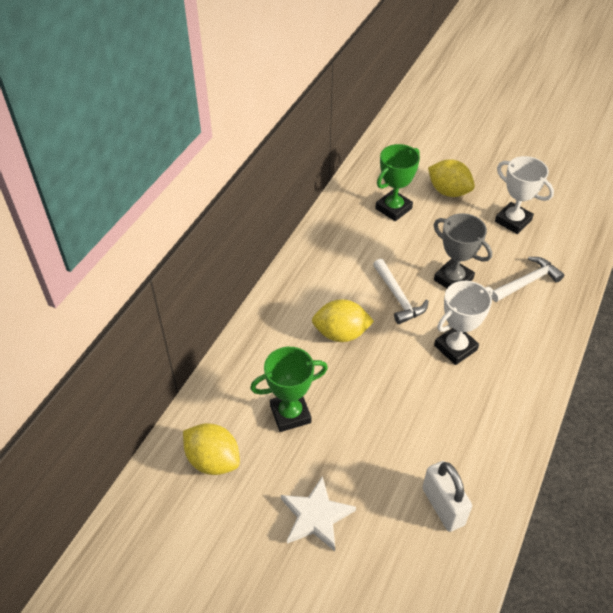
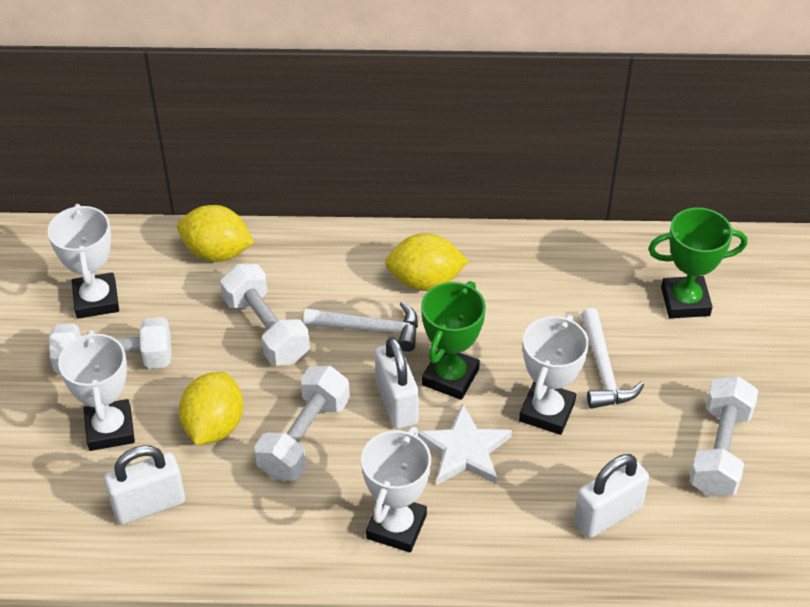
grey trophy: [434,213,492,288] = 1 -> none = 0
white dumbbell: none = 0 -> [49,317,172,375] [220,264,310,365] [254,366,350,481] [689,376,758,497] = 4
white padlock: [422,461,472,532] = 1 -> [104,445,185,525] [375,337,419,429] [574,454,649,538] = 3
white trophy: [434,281,493,365] [495,156,554,234] = 2 -> [48,204,119,319] [58,330,135,451] [361,427,431,552] [519,314,589,435] = 4

